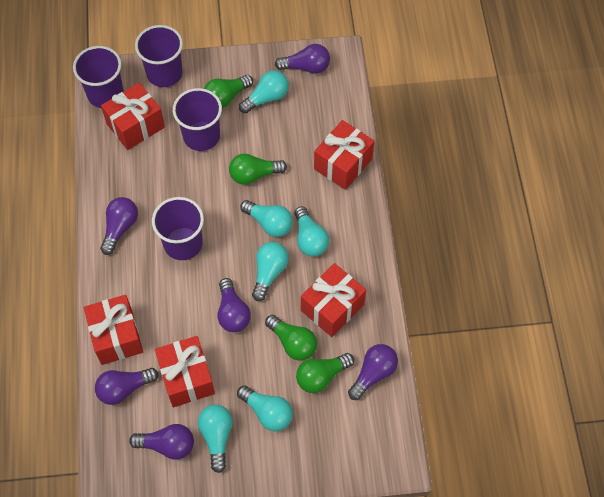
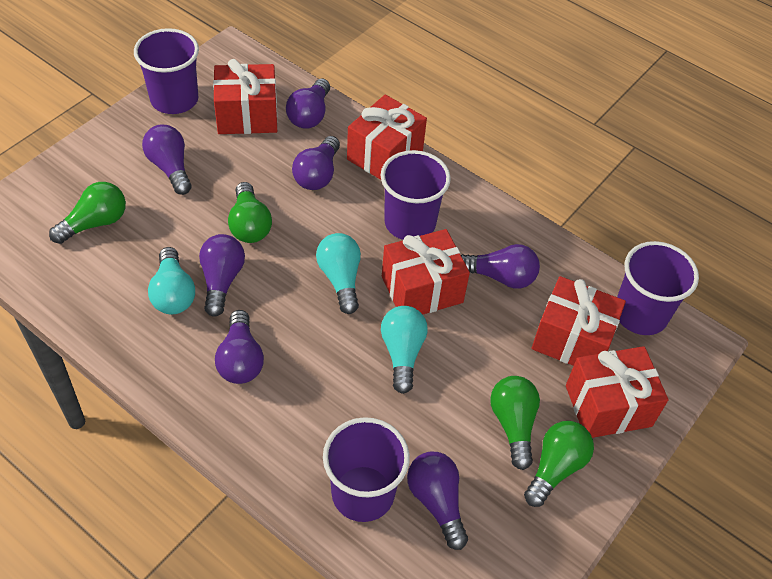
purple light bulb: [95,368,159,405] [100,197,138,255] [129,424,194,460] [218,278,251,332] [275,44,330,74] [348,344,398,400] = 6 -> [142,125,192,195] [199,234,245,317] [215,310,264,384] [286,78,330,129] [292,136,340,190] [407,452,468,550] [461,244,540,289] = 7
turquoise light bulb: [198,405,233,473] [237,385,293,431] [239,70,289,113] [240,200,293,237] [252,242,289,301] [294,206,329,257] = 6 -> [148,247,195,314] [316,233,361,314] [381,306,428,394] = 3

